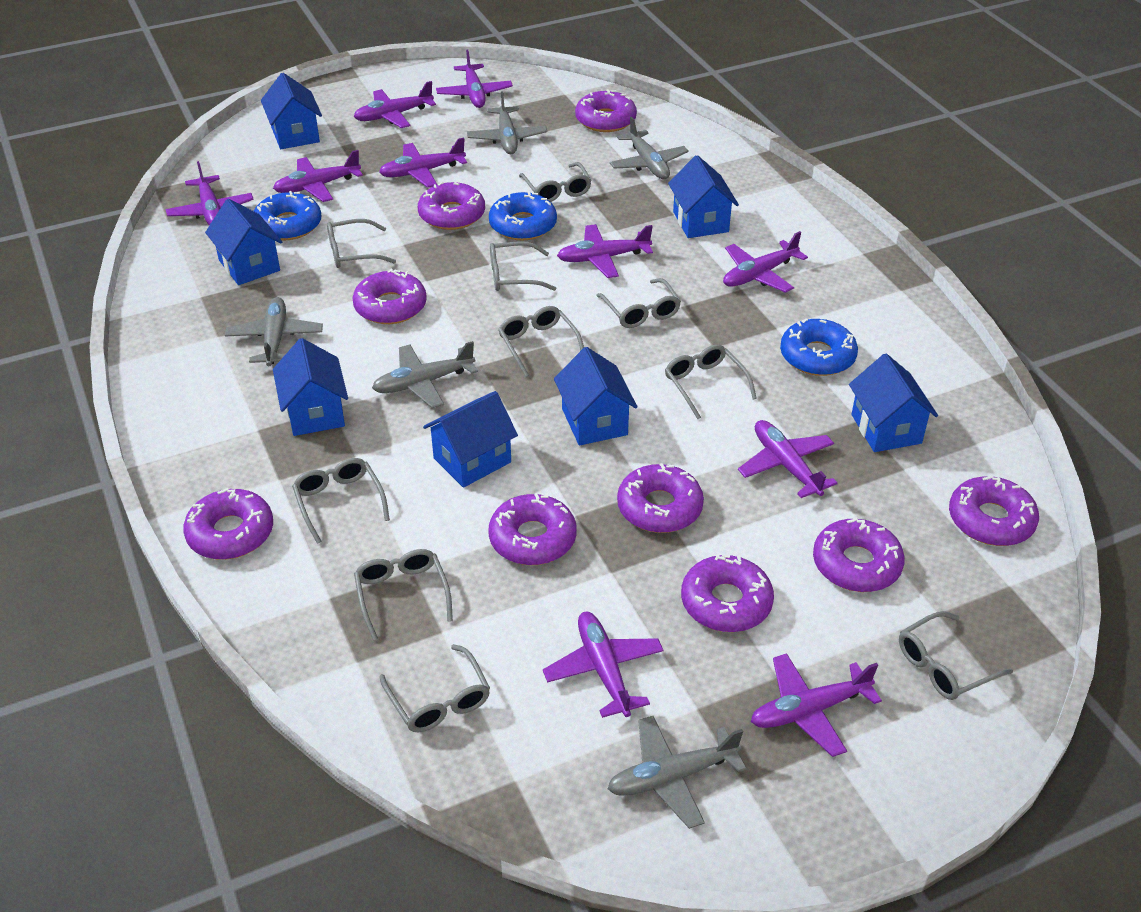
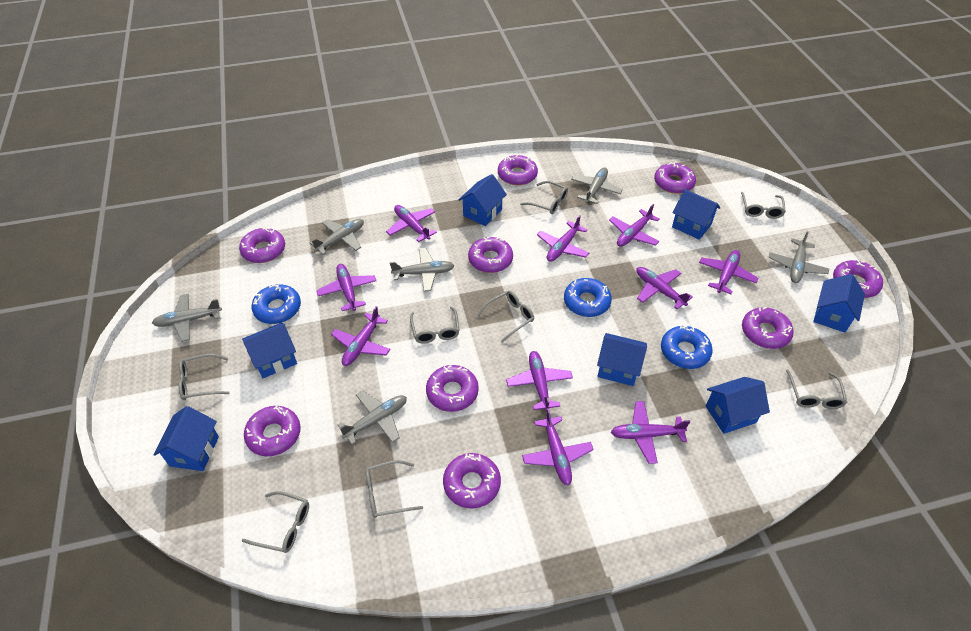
grey glasses: [292,458,390,544] [327,219,396,268] [354,549,453,641] [379,644,490,732] [490,241,556,291] [498,306,584,377] [519,162,592,202] [596,278,681,328] [665,344,757,419] [899,611,1013,700] = 10 -> [178,354,229,400] [242,491,309,553] [365,460,423,518] [410,307,460,344] [477,291,534,343] [520,181,568,214] [741,192,786,219] [786,370,848,409] = 8
grey plane: [225,297,323,366] [372,341,478,408] [467,91,547,154] [607,716,746,829] [610,117,689,179] = 5 -> [152,294,222,342] [310,219,364,255] [338,391,407,445] [390,248,454,292] [571,167,623,204] [769,231,829,283] = 6

